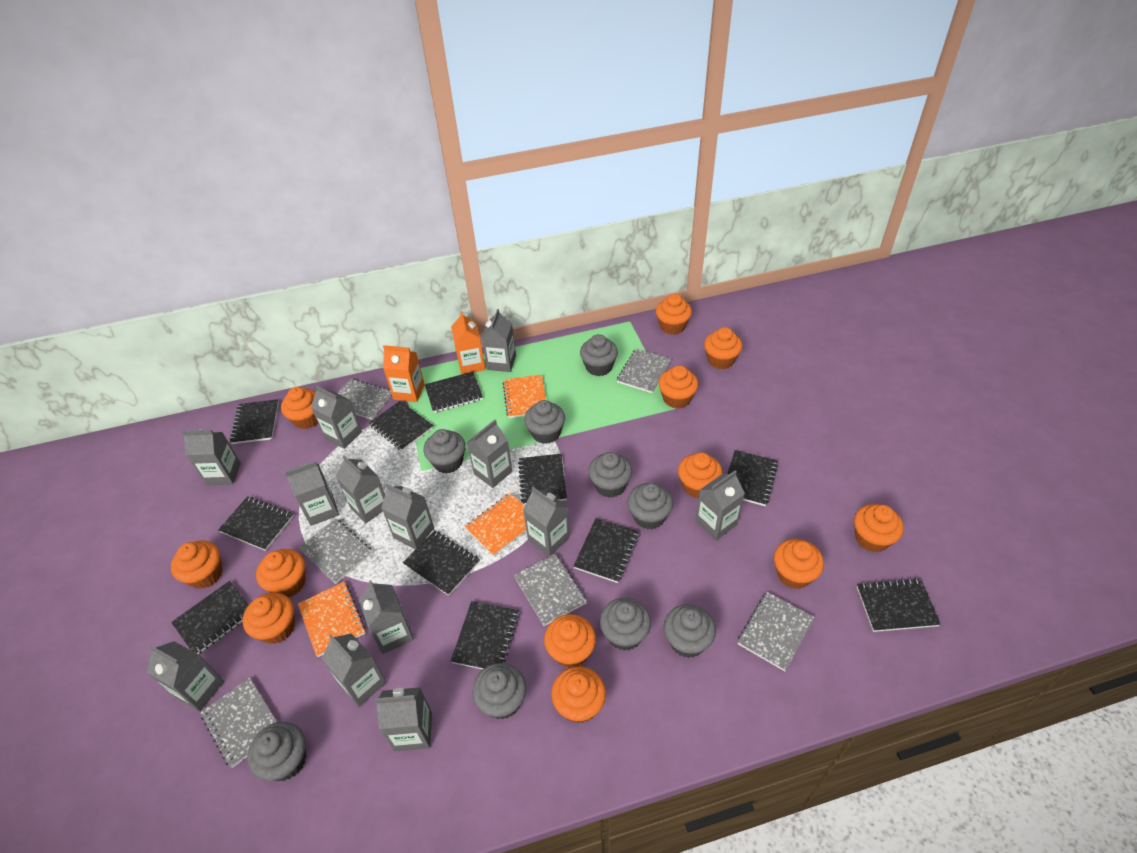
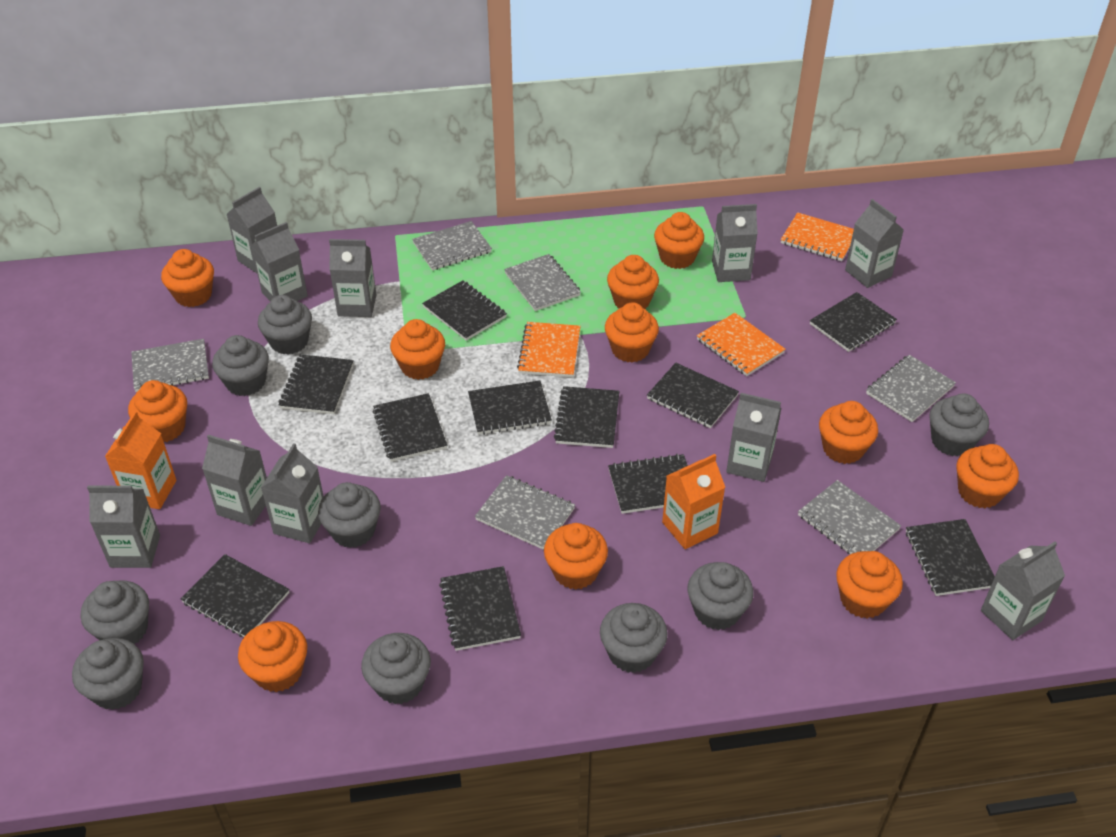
grey carton: [147,641,224,711] [182,429,241,485] [285,461,339,526] [311,386,362,449] [321,633,386,707] [336,455,385,523] [359,580,414,654] [375,687,432,751] [381,484,434,549] [466,420,512,488] [481,309,516,372] [523,487,570,556] [695,470,745,540] = 13 -> [87,486,160,568] [202,435,267,526] [226,187,277,273] [251,222,308,302] [261,443,324,543] [329,239,376,317] [712,204,758,282] [726,393,781,482] [845,199,904,288] [981,541,1065,640] = 10
orange cupcake: [171,541,223,589] [242,592,295,644] [256,549,306,598] [281,387,318,429] [544,614,596,668] [551,666,606,723] [656,294,692,335] [658,365,698,409] [678,452,723,498] [704,327,743,369] [774,539,824,589] [854,504,904,553] = 12 -> [128,380,187,442] [161,249,214,307] [238,621,307,692] [390,319,445,380] [544,523,608,590] [605,302,659,363] [607,255,659,309] [654,212,704,269] [819,401,878,464] [836,551,903,619] [956,444,1019,508] = 11

